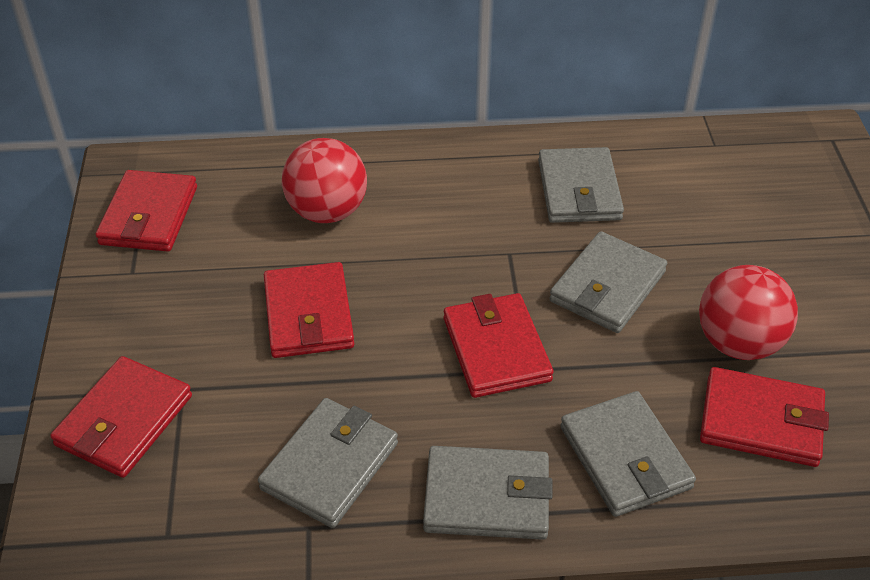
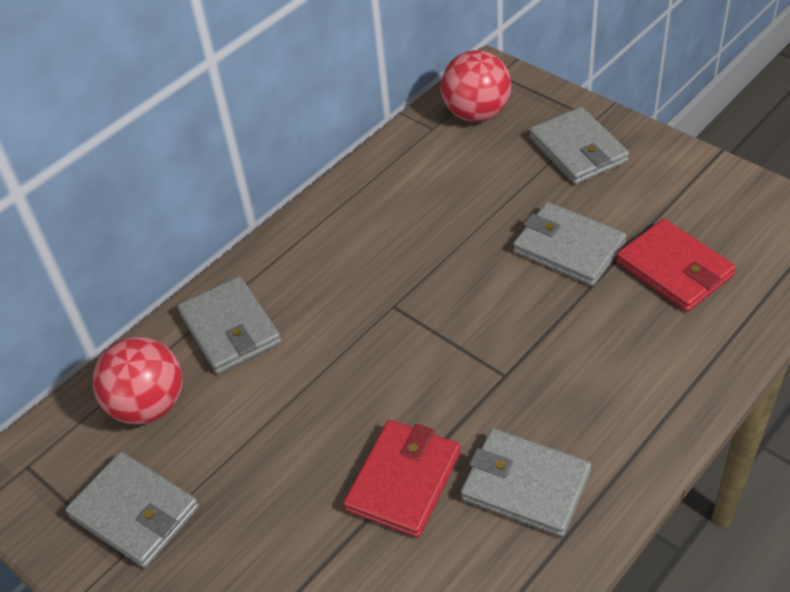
red wallet: [50,356,192,478] [96,170,197,252] [264,262,354,358] [444,293,554,398] [700,367,829,467] = 5 -> [343,420,461,538] [616,219,736,312] = 2

